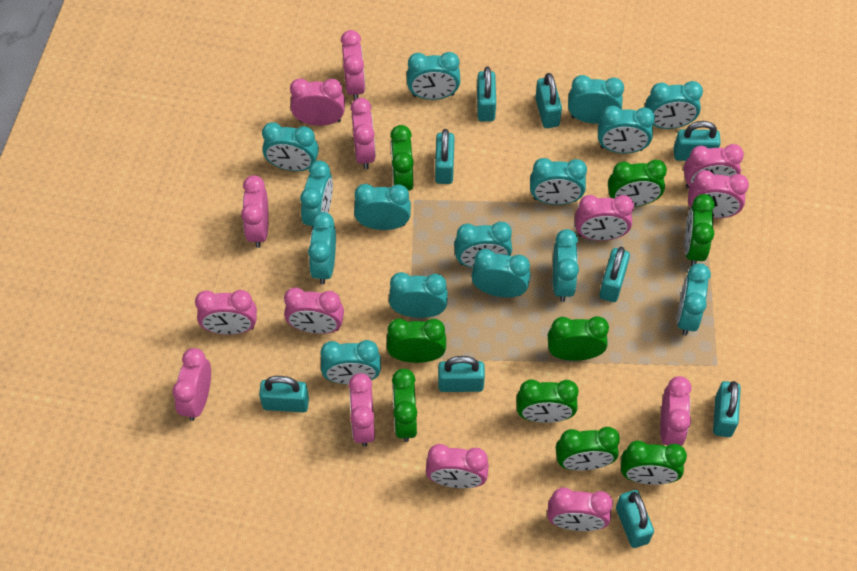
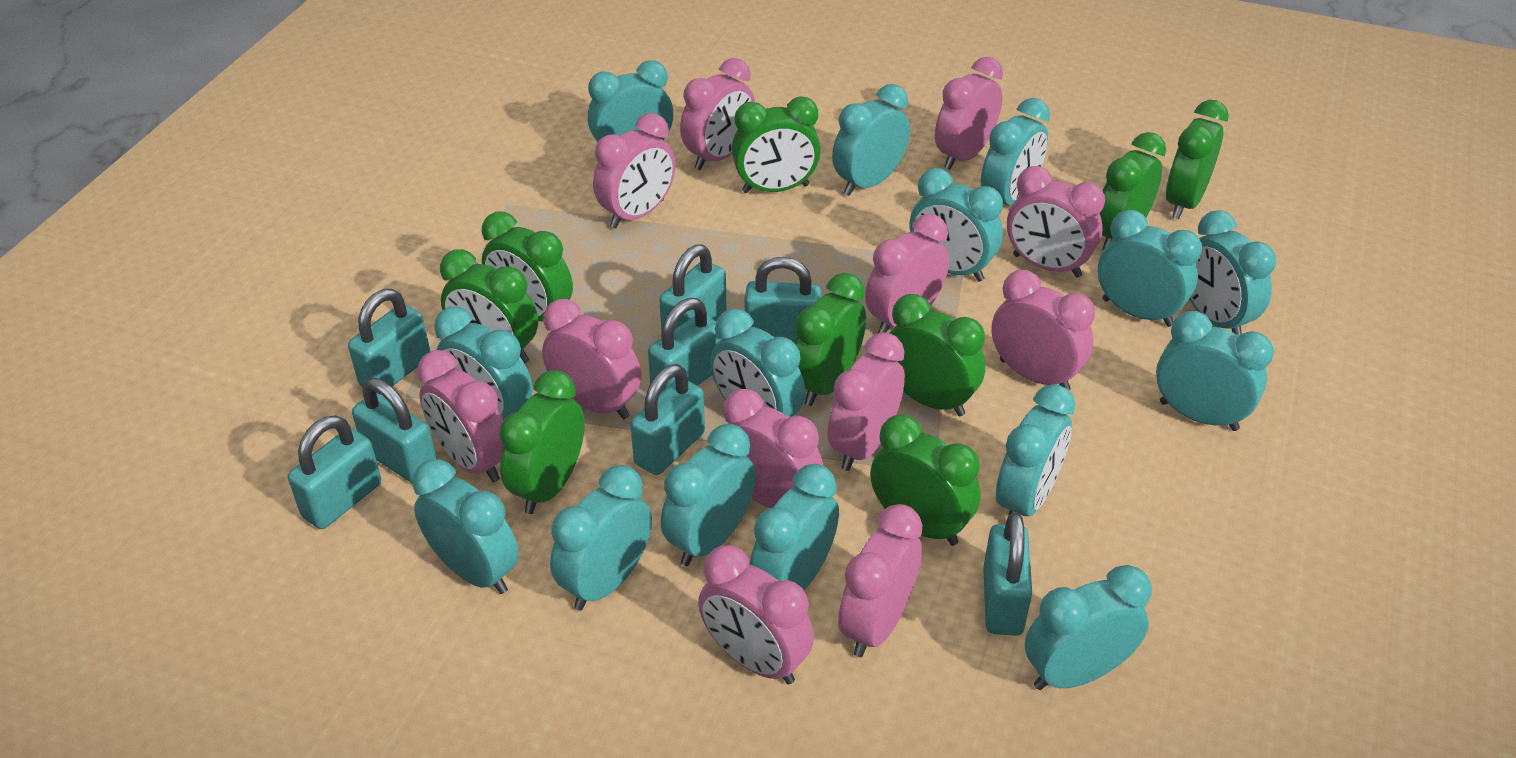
pink clock: [172,348,211,421] [195,290,257,335] [241,175,269,248] [284,287,344,334] [290,78,345,126] [341,30,365,100] [349,373,375,447] [350,98,376,169] [426,444,489,488] [547,487,613,531] [575,195,634,241] [660,376,692,446] [683,144,744,188] [688,170,749,218] = 14 -> [417,350,504,482] [542,299,641,419] [593,113,675,228] [680,58,755,170] [698,545,814,684] [723,389,823,508] [827,332,905,471] [838,504,923,657] [865,214,949,334] [935,57,1003,170] [991,270,1095,390] [1007,166,1105,278] = 12
turquoise padlock: [259,376,309,412] [435,129,455,184] [438,356,485,392] [477,67,496,122] [535,73,562,128] [599,247,630,302] [616,490,654,548] [674,121,721,161] [713,381,741,437] = 9 -> [288,415,381,529] [348,289,431,395] [352,378,437,483] [630,364,705,475] [648,298,722,393] [659,245,727,333] [745,257,822,343] [983,512,1032,636] = 8

